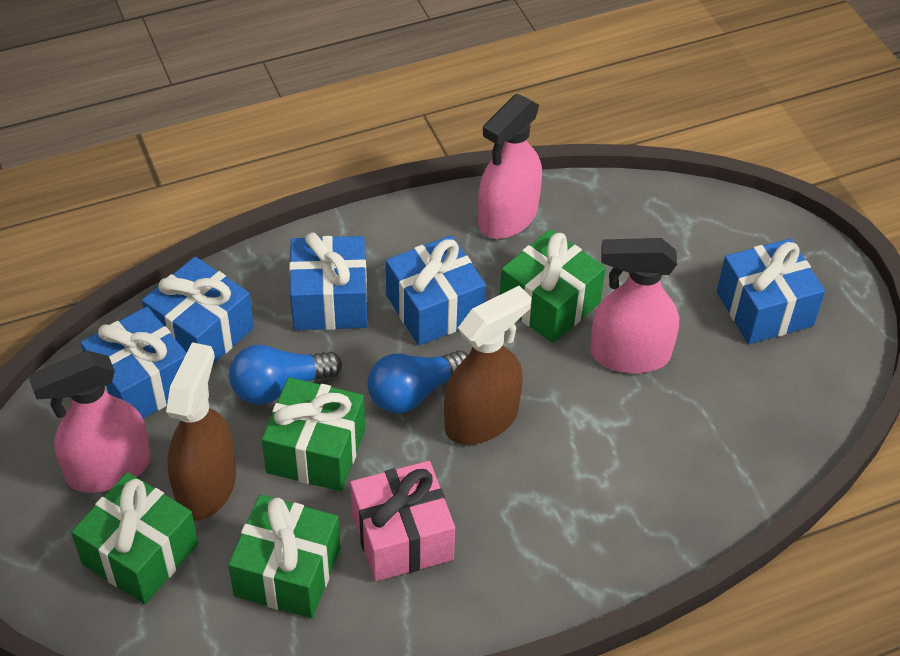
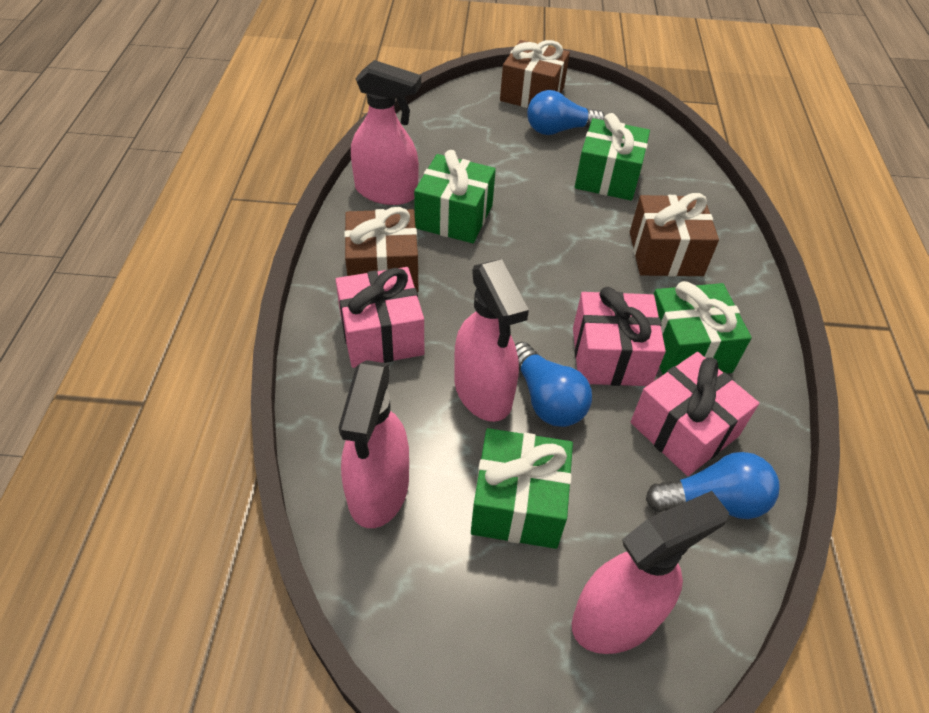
blue gift: [80,306,186,418] [142,257,254,364] [289,232,367,330] [386,235,486,346] [717,239,825,344] = 5 -> none = 0
blue light bulb: [229,344,342,405] [368,350,468,413] = 2 -> [515,342,592,427] [527,90,605,135] [646,452,780,519] = 3
brown gift: none = 0 -> [344,207,418,293] [500,40,570,108] [630,193,719,277] = 3
brown spray bottle: [166,342,236,521] [444,286,531,445] = 2 -> none = 0
pink gift: [350,461,455,581] = 1 -> [336,267,424,368] [573,287,666,386] [631,352,759,476] = 3
pink spray bottle: [28,351,151,493] [478,94,542,239] [590,238,679,373] = 3 -> [339,360,409,528] [351,60,421,205] [454,259,529,422] [572,491,729,654] = 4

